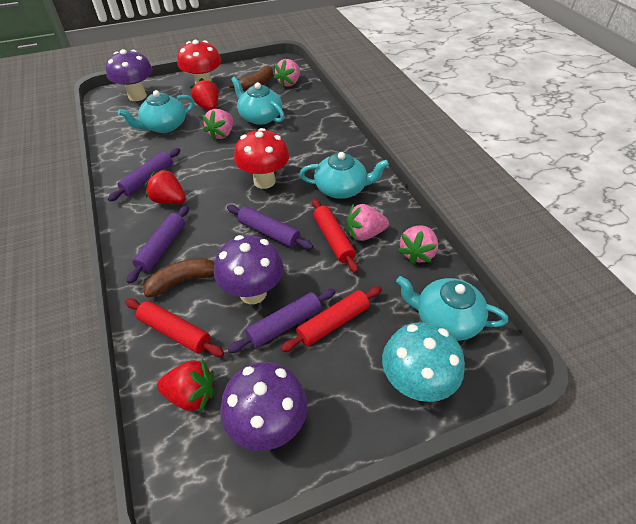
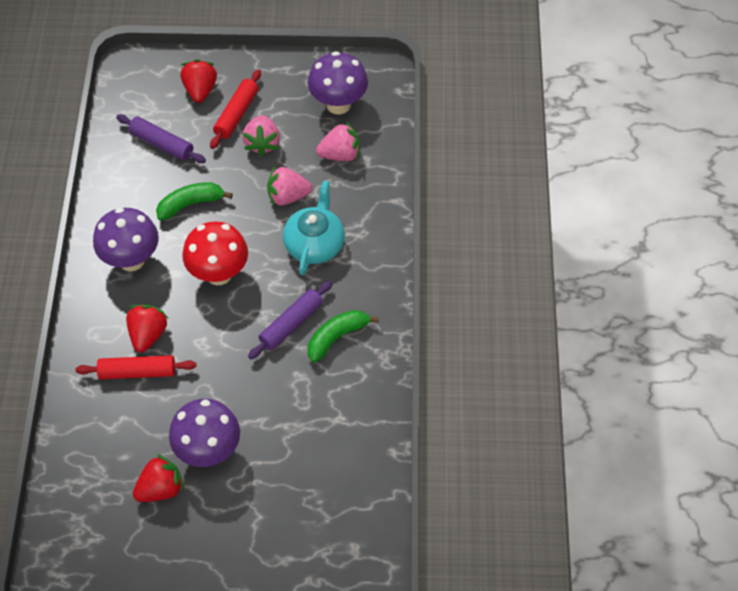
brown banana: [144,258,215,298] [229,65,273,91] = 2 -> none = 0
green banana: none = 0 -> [156,182,233,221] [308,310,379,363] = 2
pink strawberry: [202,109,233,141] [274,59,300,87] [347,204,389,241] [398,225,438,265] = 4 -> [242,115,280,156] [267,167,312,206] [316,122,360,161] = 3
purple rolling pin: [108,148,181,201] [127,206,189,284] [227,205,313,249] [228,289,336,353] = 4 -> [116,114,206,163] [248,281,333,359] = 2
red mushroom: [177,40,221,84] [234,128,289,189] = 2 -> [182,221,248,285] = 1
red rolling pin: [125,298,224,357] [281,286,382,352] [312,199,358,273] = 3 -> [76,355,196,380] [210,69,261,149] = 2
turquoise mushroom: [382,322,465,402] = 1 -> none = 0
turquoise teapot: [118,90,195,133] [231,77,284,125] [299,152,389,199] [396,276,508,341] = 4 -> [283,181,345,275] = 1

